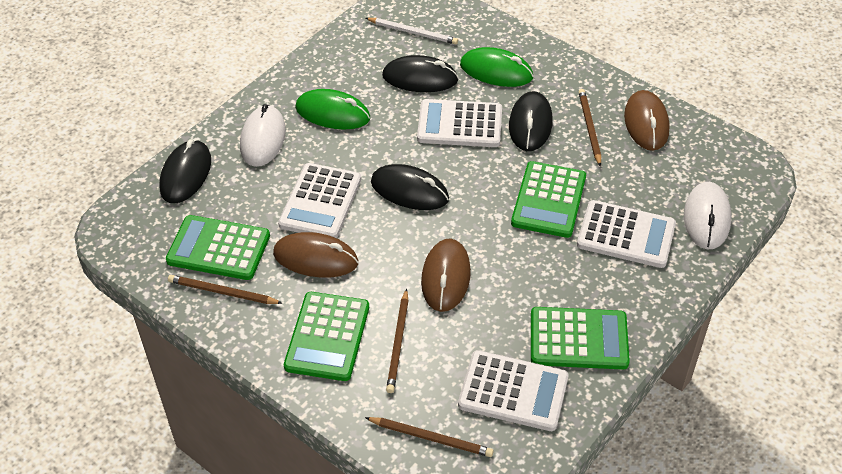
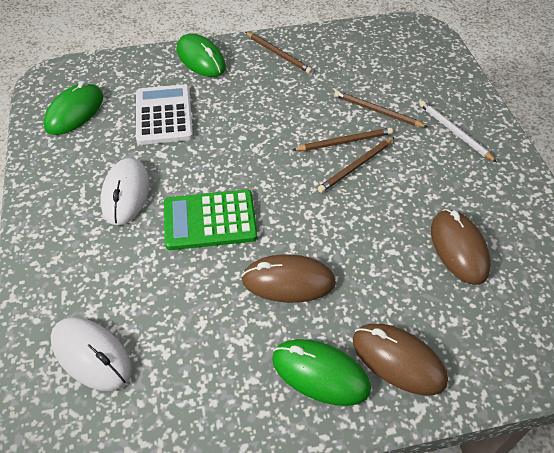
black mouse: [159,139,211,203] [371,164,449,210] [382,55,459,92] [509,91,553,151] = 4 -> none = 0
green calculator: [166,215,270,280] [284,292,369,381] [511,161,586,238] [531,307,630,370] = 4 -> [164,190,258,250] = 1
green mouse: [295,89,370,130] [460,47,534,87] = 2 -> [44,81,103,135] [177,33,226,77] [272,339,371,406] = 3
white calculator: [278,163,361,238] [417,99,502,147] [458,350,569,431] [577,200,676,268] = 4 -> [136,84,193,145] = 1

